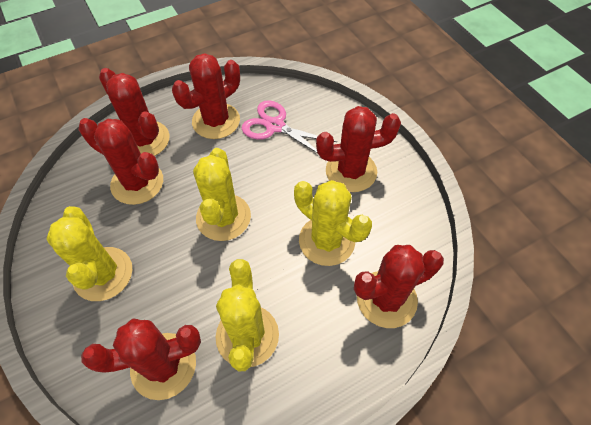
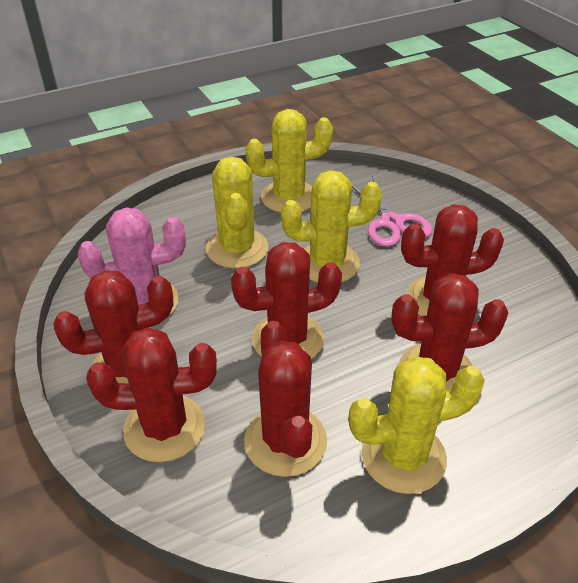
pink cactus: none = 0 -> [78,208,186,317] = 1

